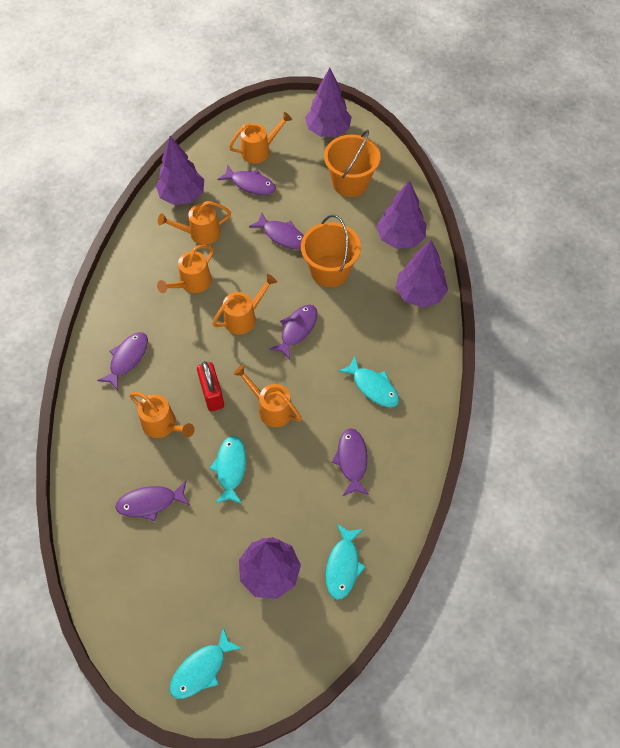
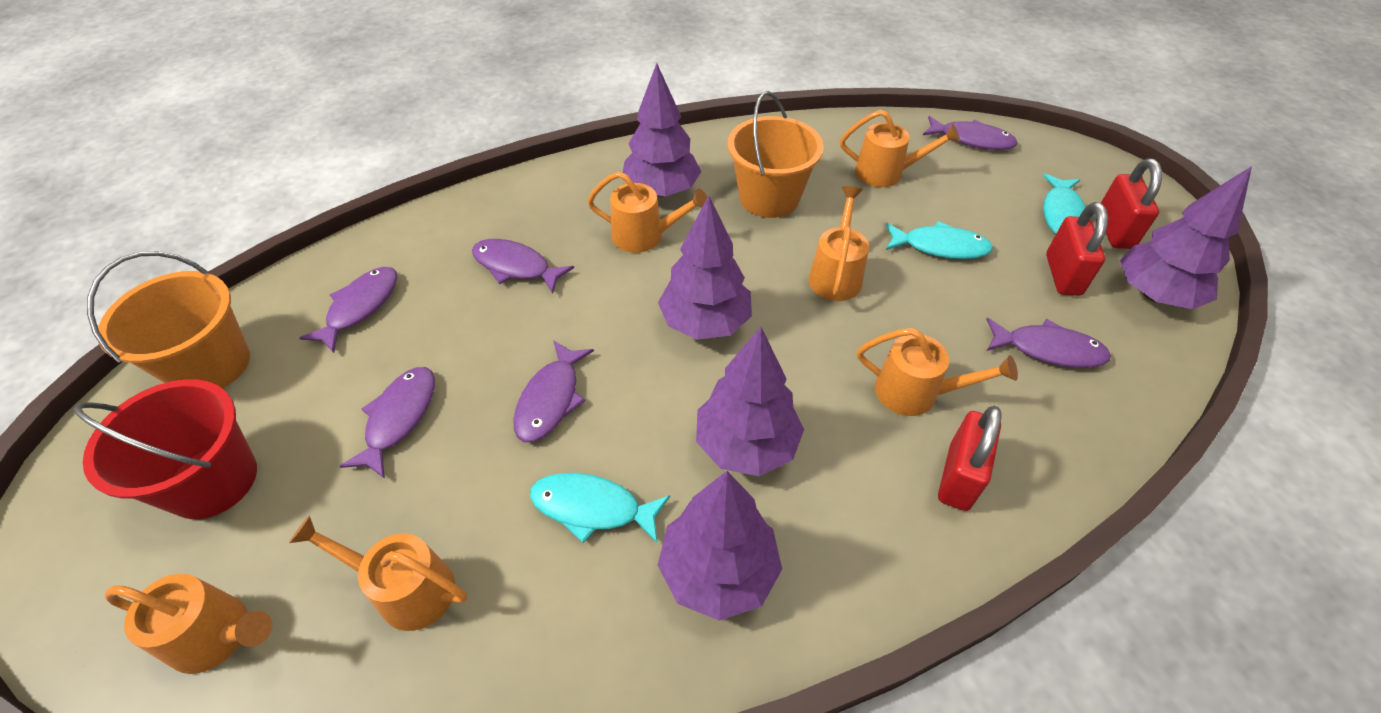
red bucket: none = 0 -> [73,379,257,519] = 1
red padlock: [197,361,224,411] = 1 -> [938,406,1002,511] [1046,202,1108,296] [1101,159,1162,249] = 3
turquoise fish: [170,628,242,699] [209,436,246,504] [326,524,366,600] [338,356,399,407] = 4 -> [530,473,670,543] [886,221,993,259] [1043,174,1095,234] = 3

